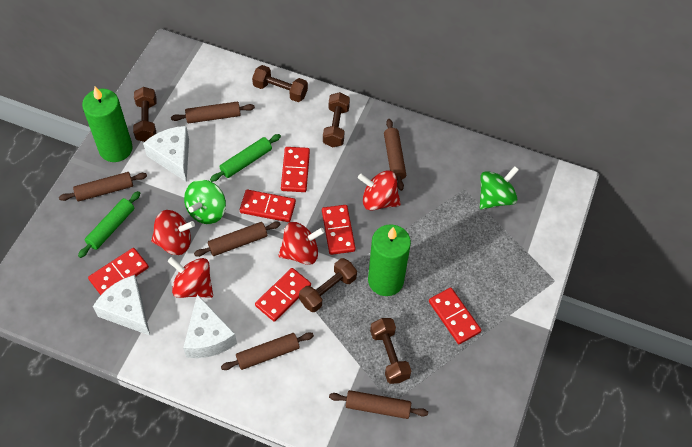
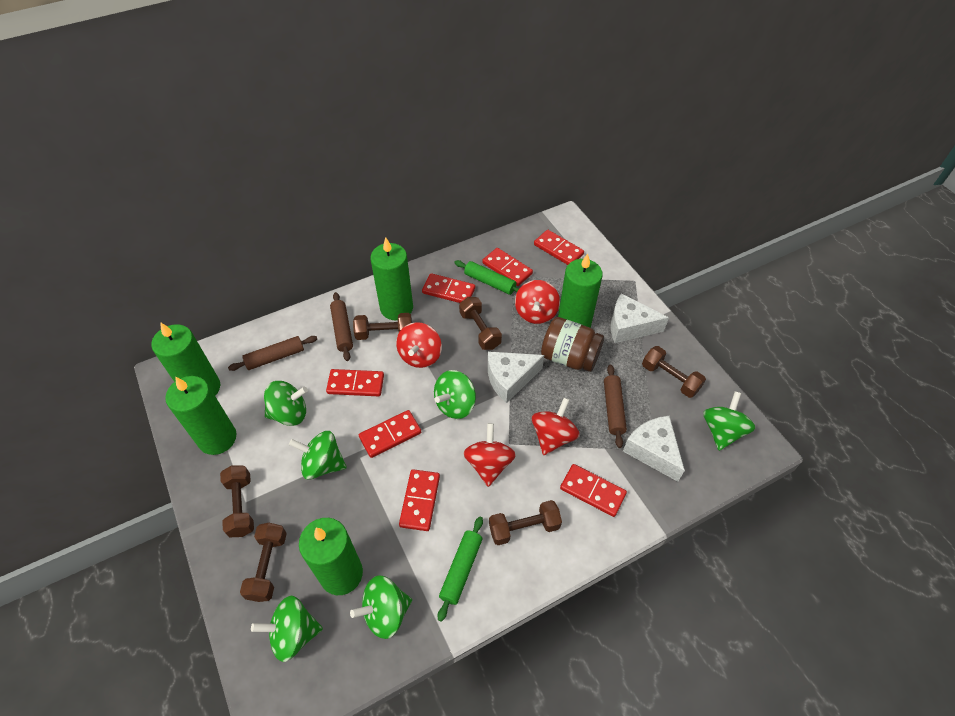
brown dumbbell: [133,87,156,142] [252,65,308,102] [299,258,357,312] [323,92,350,147] [370,318,411,384] = 5 -> [220,465,254,537] [240,523,287,602] [353,313,412,340] [459,297,502,350] [489,500,562,545] [642,346,706,398] = 6
brown jar: none = 0 -> [541,317,604,372] = 1
brown rolling pin: [59,172,147,201] [171,102,255,124] [194,222,281,257] [221,332,314,370] [329,390,428,419] [384,119,406,191] = 6 -> [228,336,317,371] [330,292,353,361] [604,365,627,448] = 3
green candle: [82,87,133,162] [368,224,411,296] = 2 -> [151,322,220,396] [165,376,237,455] [299,518,363,595] [370,237,413,320] [558,254,603,328] = 5
green spinning top: [184,179,226,224] [480,166,519,209] = 2 -> [251,596,323,662] [264,381,308,426] [289,431,347,480] [350,575,412,639] [434,370,476,419] [703,391,755,451] = 6
red domino: [88,248,149,295] [240,190,296,222] [255,268,311,322] [281,147,310,192] [322,205,356,255] [429,288,481,344] = 6 -> [326,369,384,396] [359,410,421,458] [399,469,440,531] [422,273,475,303] [482,248,533,286] [534,230,584,265] [560,464,627,517] = 7

